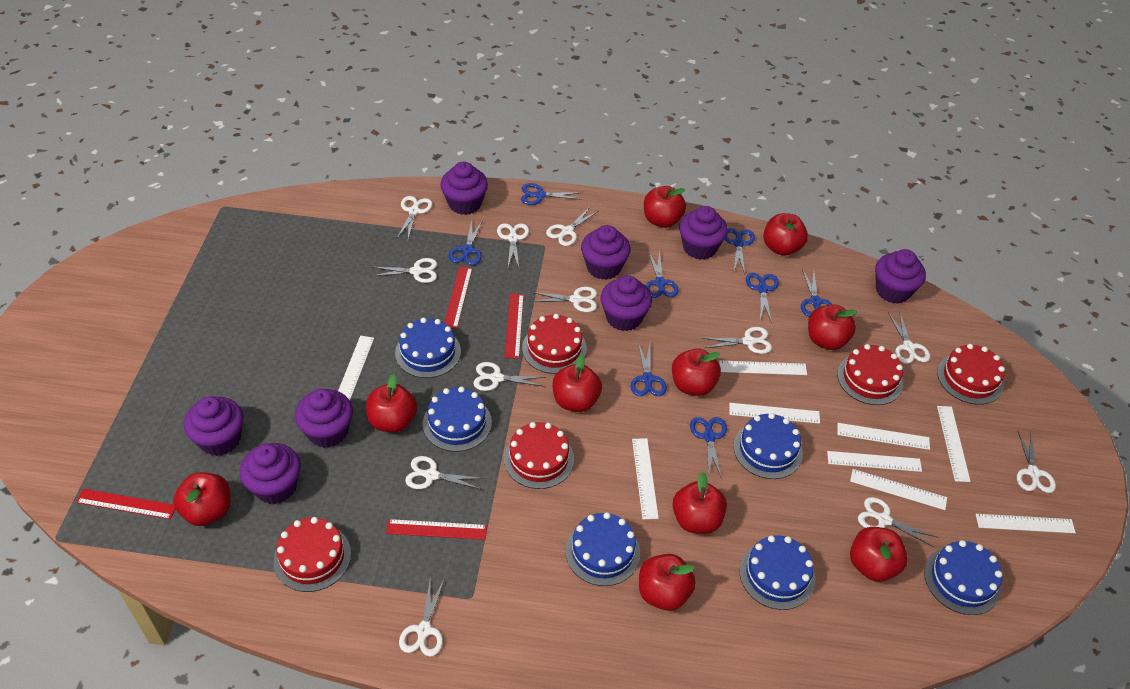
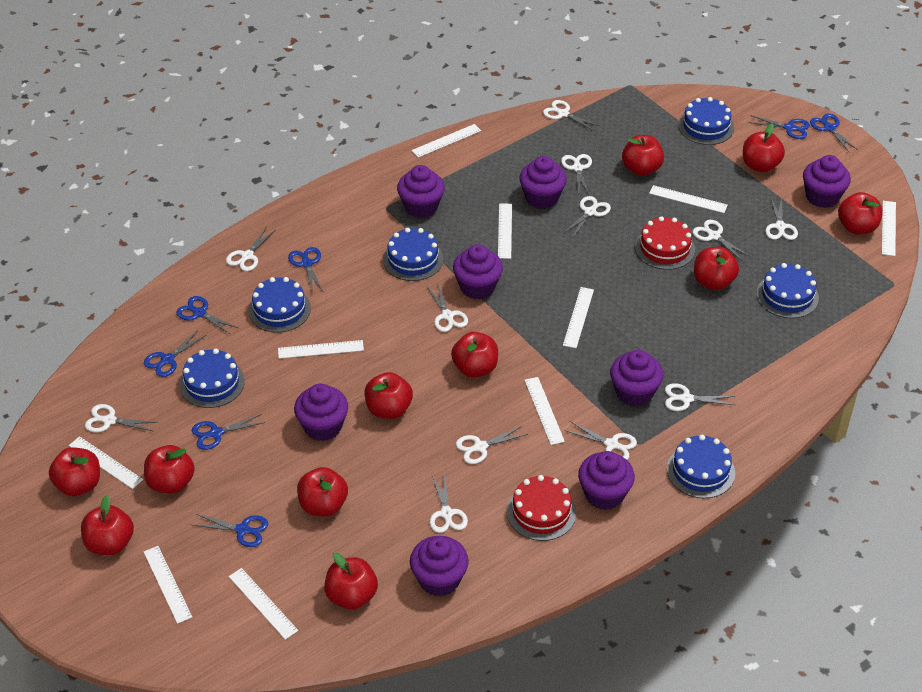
blue scissors: [449,220,483,265] [521,183,582,205] [631,342,667,396] [646,251,679,298] [690,417,727,479] [725,228,755,274] [746,273,779,323] [801,268,833,316] = 8 -> [144,330,206,377] [176,296,238,335] [192,414,265,450] [192,514,268,547] [288,247,324,293] [748,115,810,139] [810,113,858,152] = 7
red apple: [173,472,231,526] [366,374,417,433] [553,354,602,412] [639,554,696,611] [644,186,686,228] [672,348,721,396] [672,472,727,534] [763,213,808,256] [808,304,858,350] [850,527,908,582] = 10 -> [49,447,100,496] [81,495,134,555] [144,445,195,494] [297,467,348,517] [324,553,378,610] [365,372,413,419] [451,332,498,378] [622,135,664,176] [694,247,739,290] [743,123,785,172] [838,192,883,234] = 11
red cake: [273,517,351,592] [504,422,574,489] [522,314,587,374] [837,344,903,405] [937,344,1005,405] = 5 -> [507,475,576,541] [635,216,695,270] = 2
red ruler: [76,489,175,519] [386,519,487,540] [444,266,473,329] [505,293,524,359] = 4 -> none = 0
white ruler: [338,336,374,400] [632,438,659,519] [719,360,807,375] [729,403,820,424] [827,451,922,472] [837,423,930,450] [850,469,947,510] [937,406,971,482] [976,514,1076,533] = 9 -> [69,436,143,489] [144,546,192,624] [229,568,298,640] [278,340,364,359] [412,124,481,158] [498,203,512,259] [524,377,565,445] [563,287,594,348] [649,185,728,213] [882,201,896,256] = 10

